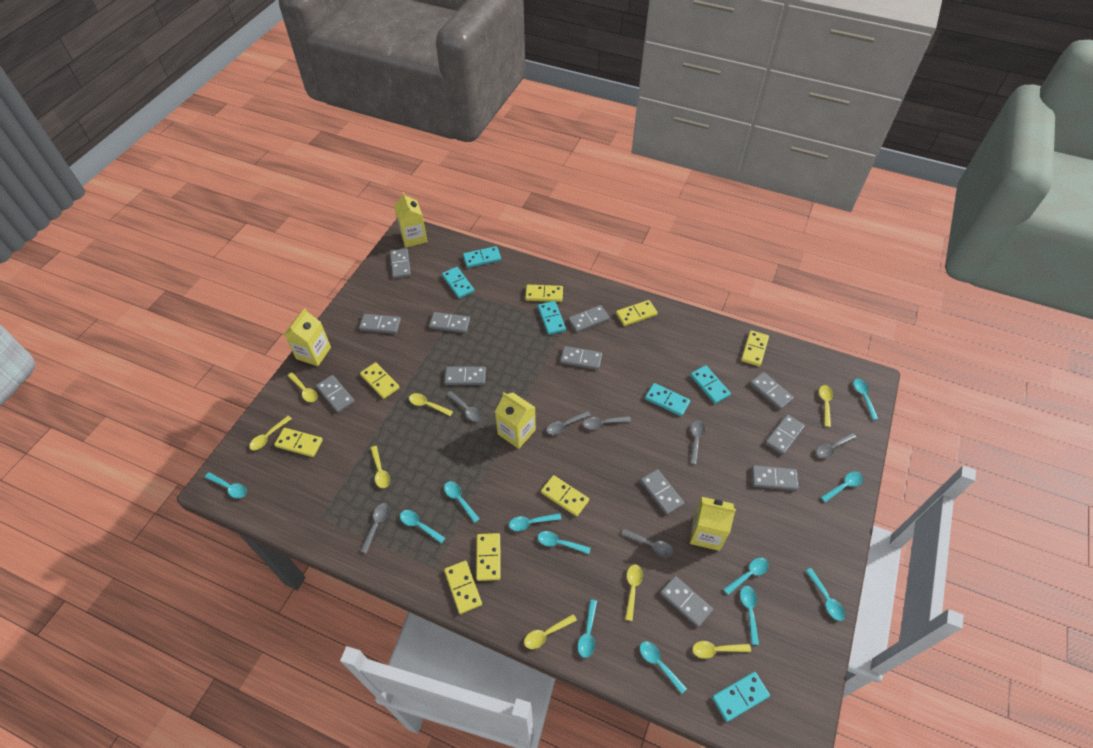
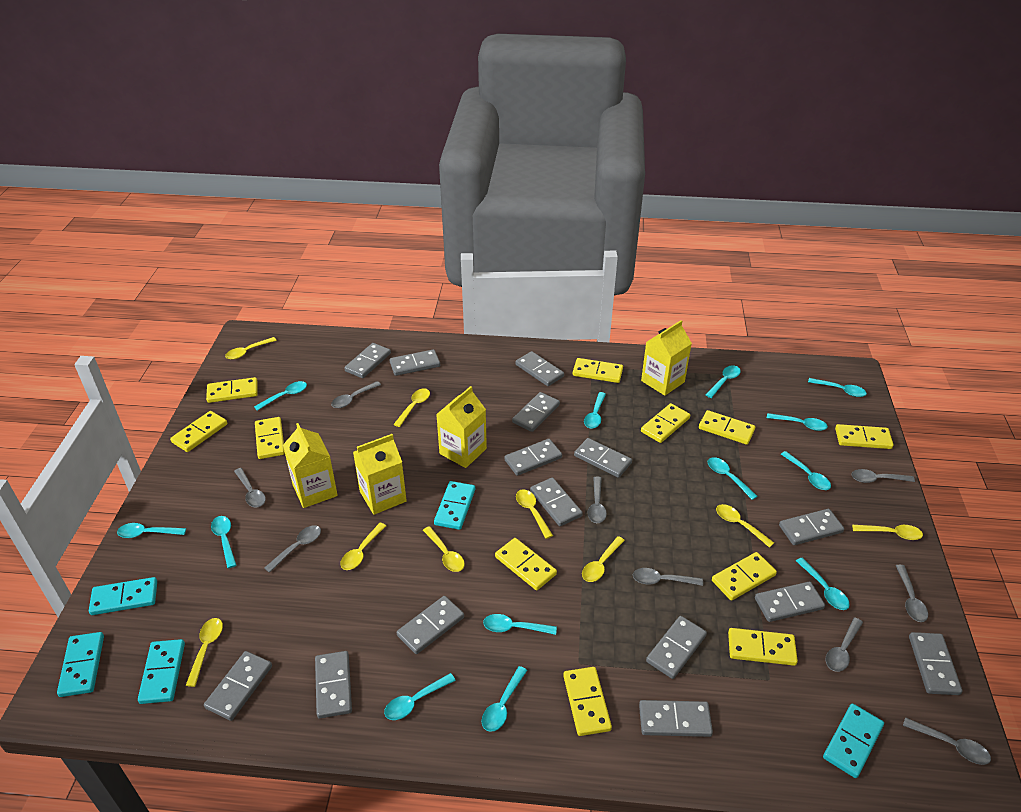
grey domino: [316,375,355,413] [359,314,401,334] [390,248,411,278] [429,312,470,333] [445,366,486,385] [560,346,602,370] [568,305,610,333] [640,469,684,515] [660,576,713,627] [750,372,794,410] [752,465,799,491] [765,414,805,455] = 12 -> [204,651,272,721] [315,651,352,718] [344,343,391,378] [390,349,440,376] [397,596,464,654] [504,439,562,476] [512,392,560,432] [515,351,564,386] [530,478,583,526] [574,438,632,478] [639,700,713,737] [646,616,707,679] [755,582,825,622] [779,509,844,545] [909,632,962,695] = 15
grey spoon: [360,503,390,553] [446,391,482,421] [546,411,591,435] [583,416,631,429] [621,529,674,557] [690,420,705,465] [816,433,856,458] = 7 -> [234,468,266,507] [264,525,321,573] [331,381,381,408] [587,476,607,523] [633,568,703,586] [826,617,863,672] [851,469,915,483] [896,565,928,622] [903,717,991,765] = 9
turquoise domino: [442,267,474,298] [463,246,501,268] [538,301,566,335] [645,383,690,416] [690,365,731,404] [712,672,770,722] = 6 -> [57,632,104,697] [89,577,157,615] [138,639,185,704] [434,481,475,530] [823,703,884,778] = 5
turquoise spoon: [205,472,247,498] [400,510,445,543] [444,481,480,523] [509,513,562,531] [538,531,591,554] [578,600,597,658] [640,641,687,694] [723,558,769,595] [740,586,759,645] [806,568,845,621] [821,472,863,502] [853,378,878,420] = 12 -> [117,523,186,538] [211,516,236,568] [254,381,307,411] [384,673,456,720] [482,666,527,732] [483,614,557,635] [584,392,606,429] [706,365,741,398] [708,457,757,500] [767,413,828,431] [781,451,831,490] [796,558,850,610] [808,378,867,397] = 13
yellow domino: [274,428,323,457] [360,362,400,399] [444,561,482,614] [476,533,501,581] [525,285,563,302] [541,475,589,516] [616,300,658,326] [741,330,769,366] = 8 -> [170,411,227,452] [206,377,258,403] [255,417,285,459] [495,538,557,590] [563,667,612,736] [573,358,623,383] [641,403,690,443] [699,410,755,445] [712,552,777,601] [728,628,798,666] [835,424,894,449] = 11
yellow spoon: [249,416,292,450] [288,372,318,402] [371,446,390,488] [409,393,453,416] [524,614,577,649] [625,565,643,621] [693,641,751,659] [819,385,833,427] = 8 -> [186,618,223,687] [225,337,277,360] [340,523,386,570] [393,388,430,427] [423,526,465,572] [516,489,553,539] [582,536,625,582] [716,504,774,548] [852,525,923,540] = 9

